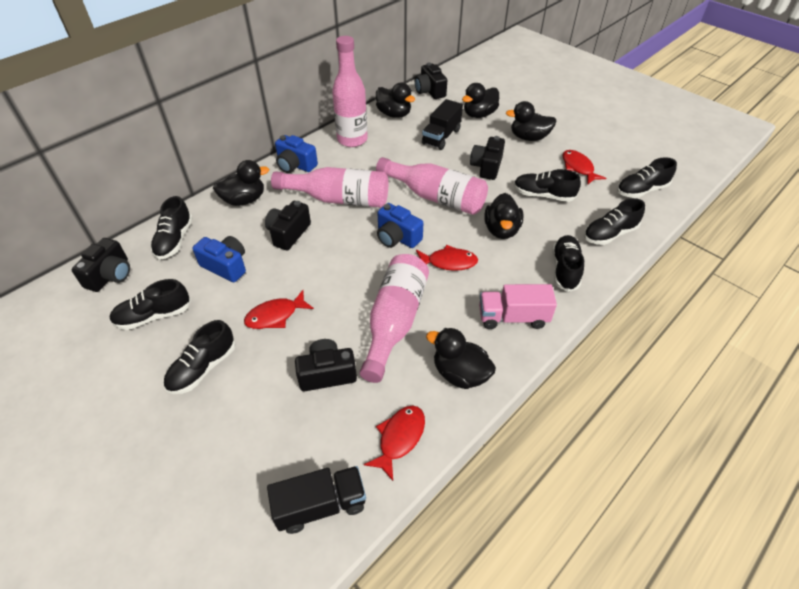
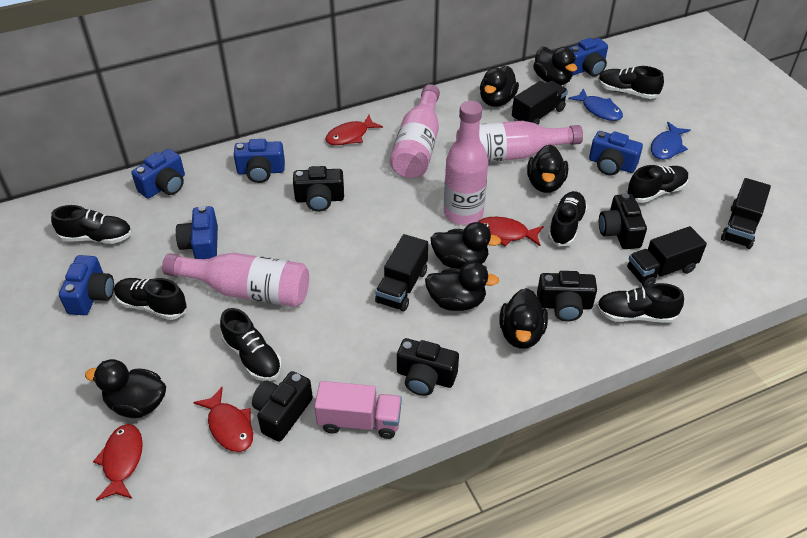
black duck: [213,160,269,206] [376,82,415,118] [426,328,496,389] [462,83,499,118] [484,193,523,239] [506,101,557,141] = 6 -> [85,359,166,418] [425,262,499,311] [430,222,501,269] [480,66,519,107] [499,288,548,349] [527,144,568,193] [533,47,577,85] = 7
black truck: [267,466,366,534] [422,99,463,150] = 2 -> [375,234,428,311] [512,81,568,125] [627,226,707,287] [721,178,771,249] = 4
blue camera: [192,236,246,282] [275,135,318,173] [377,203,423,248] = 3 -> [59,255,114,315] [132,149,185,199] [176,206,218,259] [234,139,285,183] [569,38,608,77] [589,131,643,175] = 6
blue fish: none = 0 -> [568,88,623,121] [651,122,690,160] = 2

